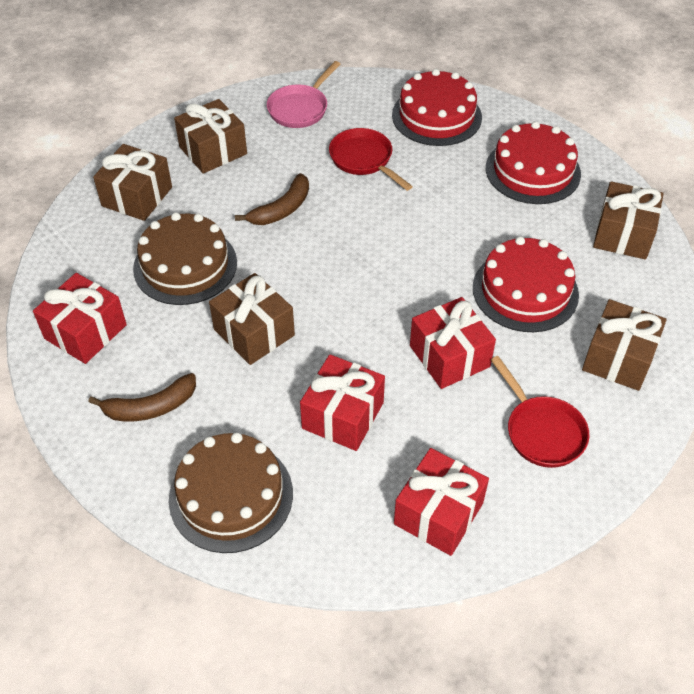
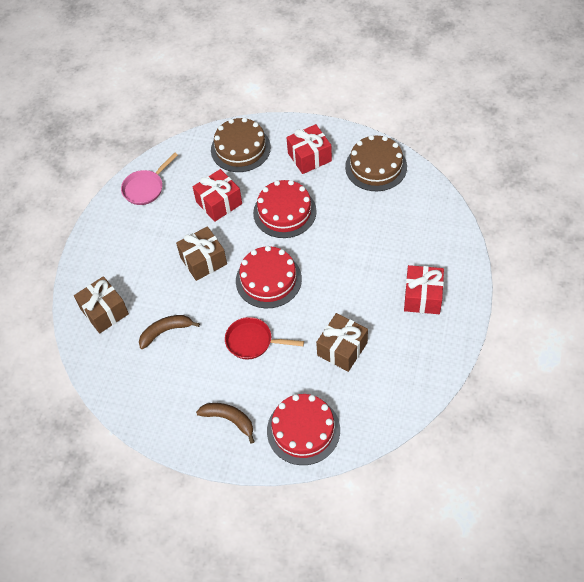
brown gift: [93,144,172,221] [174,99,247,174] [209,273,295,365] [582,299,667,391] [593,181,664,259] = 5 -> [74,276,129,333] [176,226,227,281] [316,313,368,372] = 3
red gift: [33,273,127,364] [300,354,385,451] [394,448,489,556] [410,297,496,389] = 4 -> [193,169,242,222] [286,124,332,174] [404,265,444,314] = 3
red pan: [329,128,413,191] [491,356,589,468] = 2 -> [225,317,304,359] = 1

